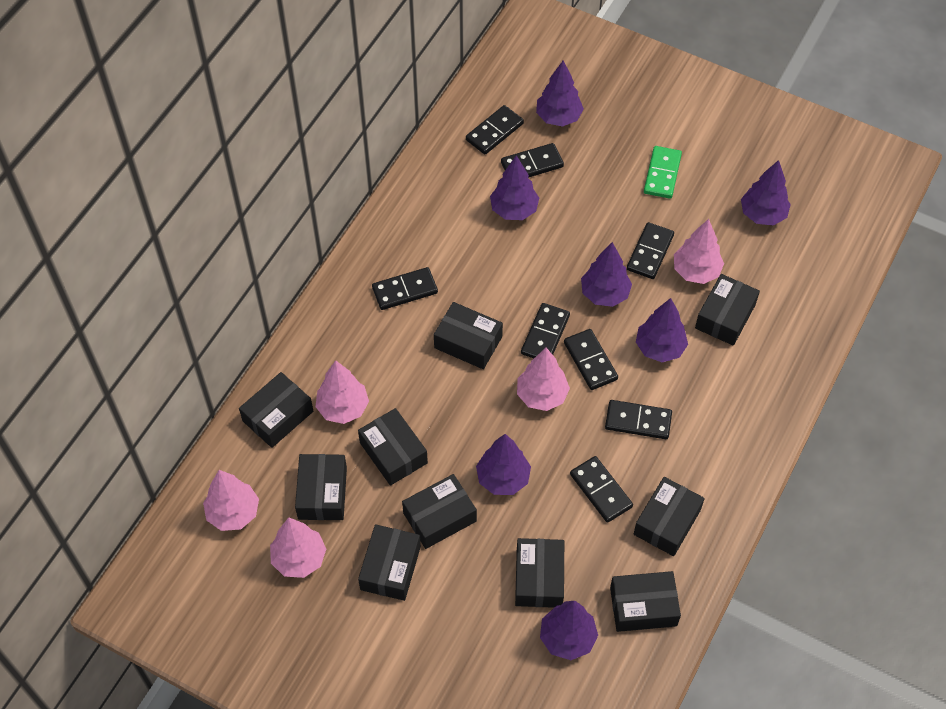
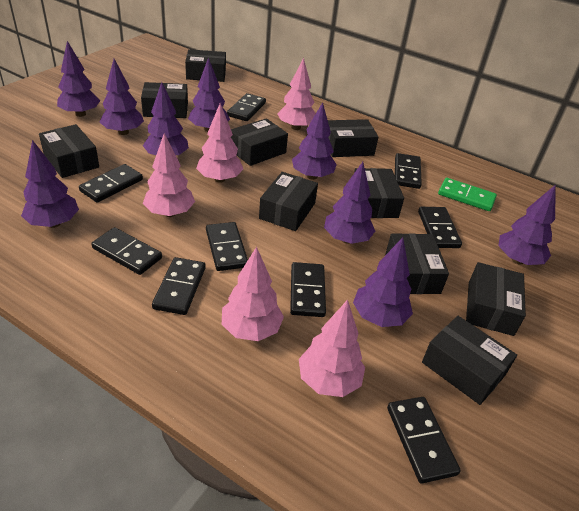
black domino: [372,267,438,310] [466,105,524,155] [501,143,564,178] [521,303,570,358] [564,329,618,390] [570,456,633,523] [605,400,672,439] [627,222,674,279] = 8 -> [79,164,143,202] [91,227,162,275] [152,257,206,315] [206,222,248,271] [227,93,266,121] [290,262,326,317] [387,397,461,483] [395,153,422,189] [418,207,462,248] = 9
purple tree: [476,434,531,495] [490,155,539,220] [536,60,584,127] [540,601,598,660] [581,242,632,307] [636,298,688,362] [741,160,791,226] = 7 -> [21,140,79,228] [57,41,100,117] [100,59,144,135] [143,82,189,155] [188,57,230,132] [292,102,337,180] [324,162,375,244] [353,237,413,327] [498,185,556,265] = 9

